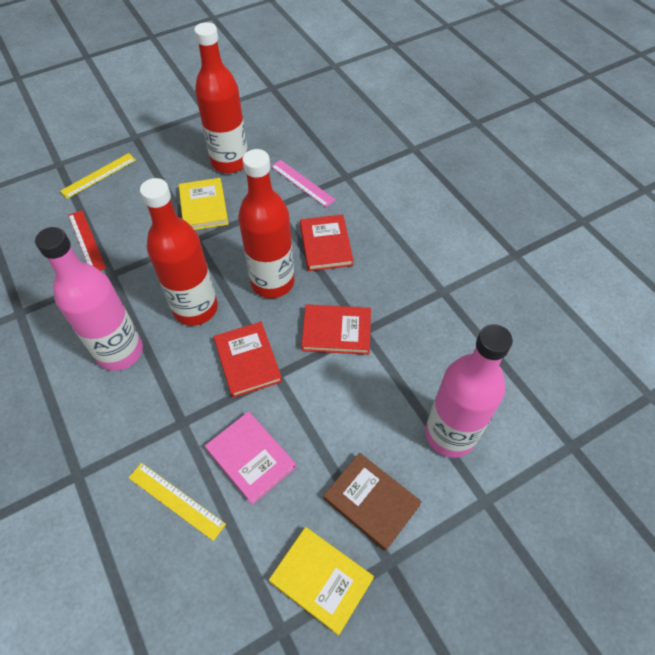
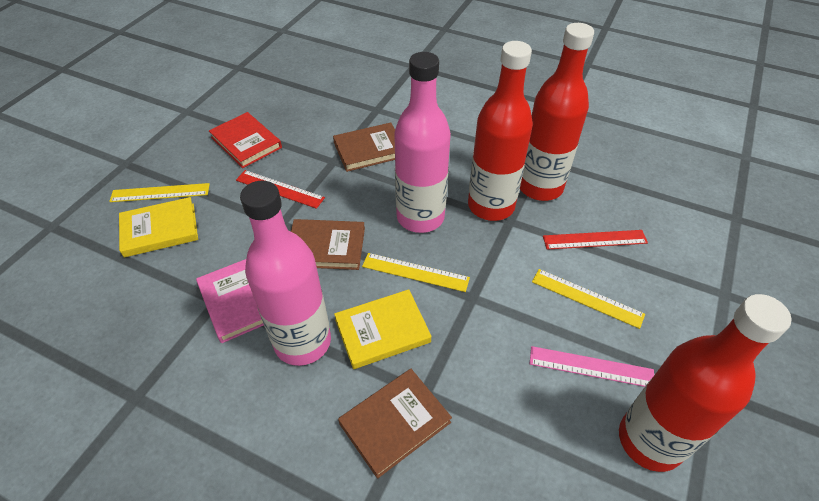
brown book: [324,453,422,551] = 1 -> [291,219,365,270] [333,122,395,172] [338,369,452,479] = 3
red book: [214,322,282,398] [300,215,353,271] [301,305,371,355] = 3 -> [209,112,282,168] = 1
red ruler: [68,210,106,271] = 1 -> [236,170,325,209] [543,230,648,250] = 2
yellow ruler: [60,153,136,199] [129,463,226,541] = 2 -> [109,183,210,202] [362,253,470,292] [532,269,645,329] = 3

